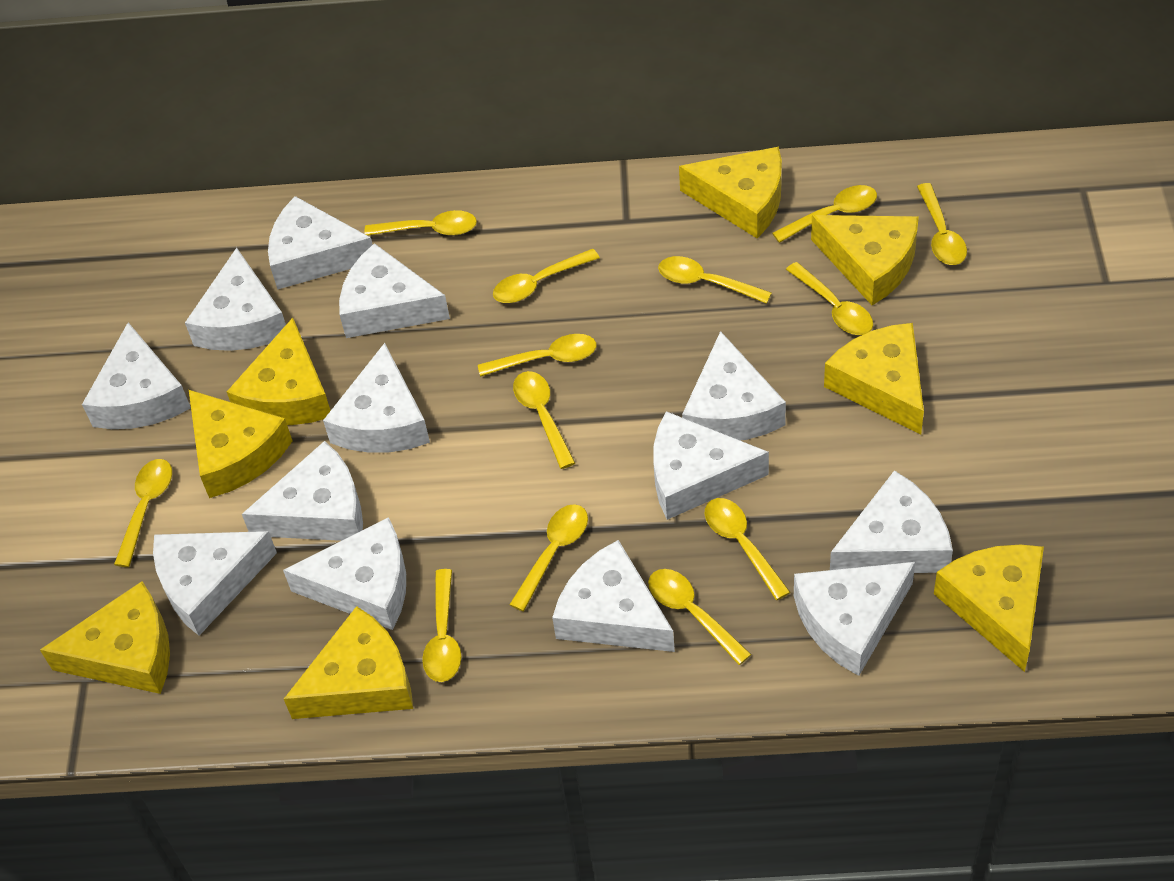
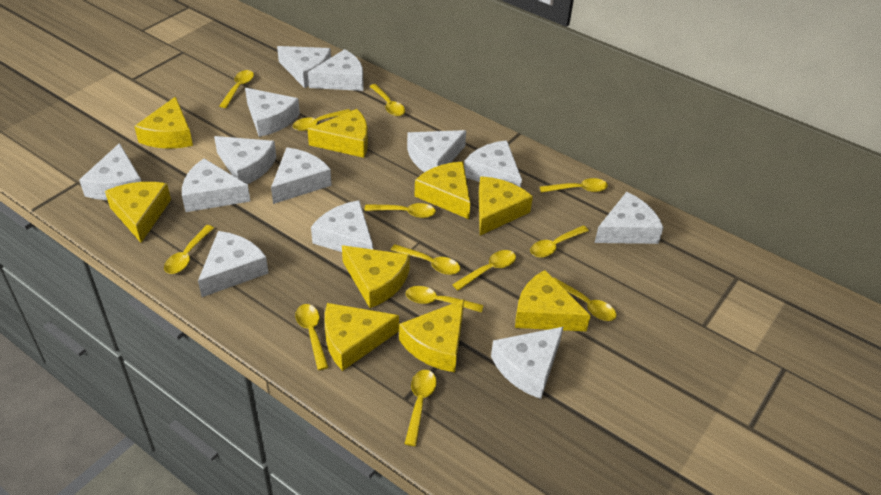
yellow cheese: [40,581,170,694] [189,390,293,498] [227,318,331,425] [284,606,413,719] [679,147,782,238] [811,215,919,305] [824,323,924,435] [934,545,1044,672] = 8 -> [105,182,171,243] [134,96,193,149] [308,109,368,158] [325,303,399,371] [342,245,410,308] [399,299,464,372] [415,162,470,219] [479,176,533,236] [515,270,591,331] = 9

